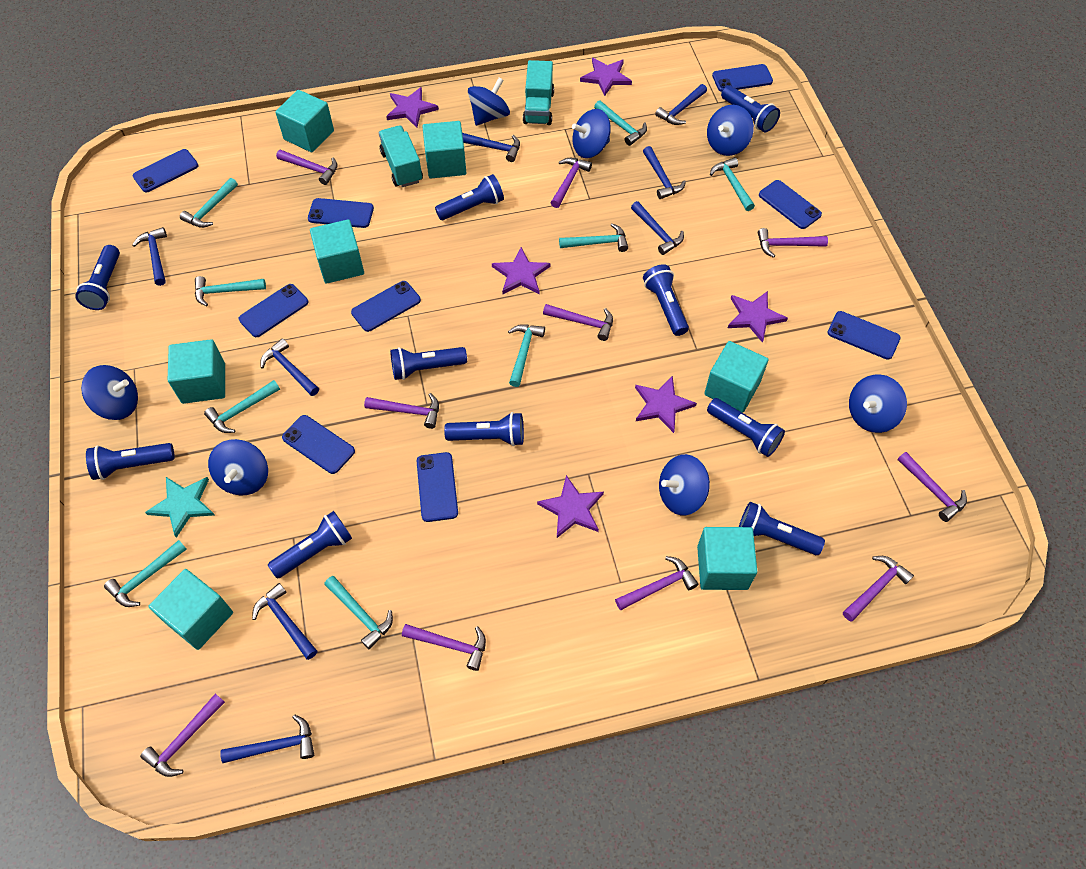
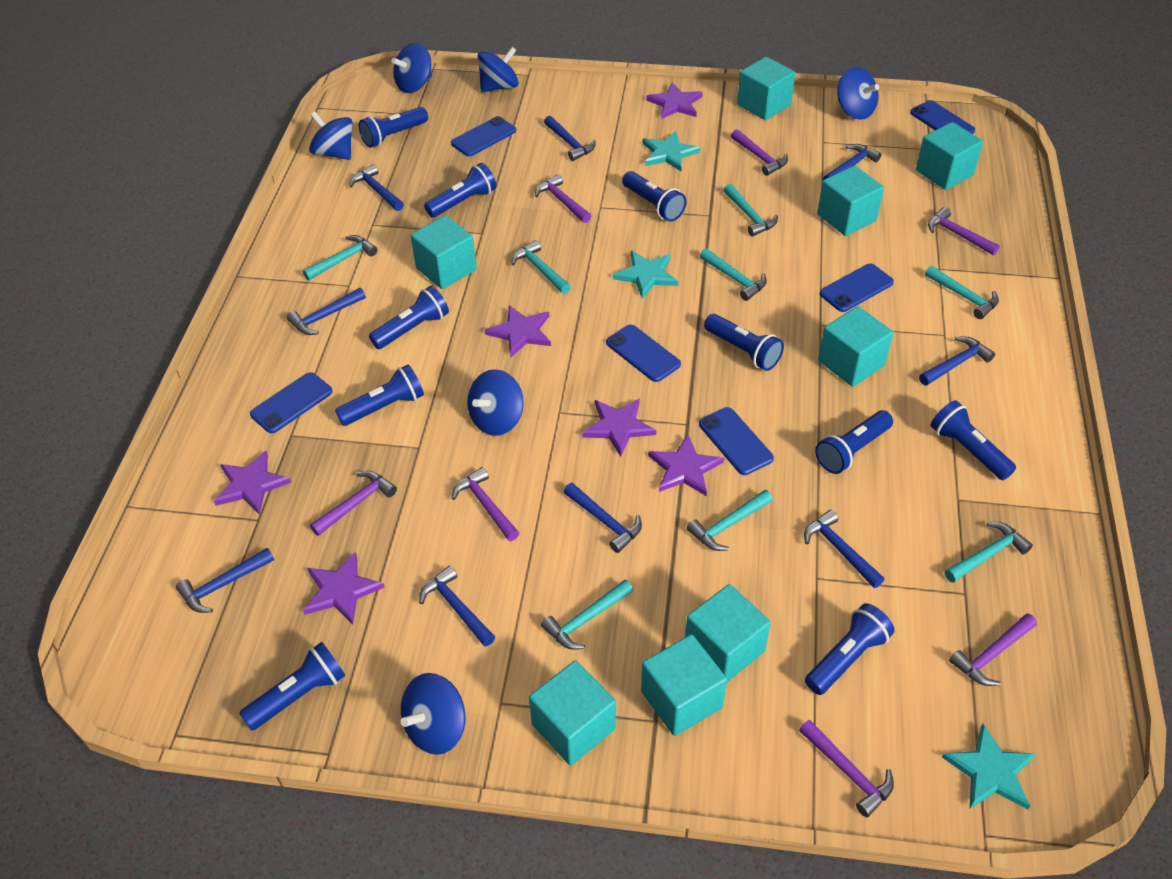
blue hammer: [132,227,167,286] [220,715,314,763] [252,583,317,660] [260,338,319,396] [462,133,520,162] [631,201,684,255] [643,146,686,199] [655,84,707,125] = 8 -> [176,548,274,613] [287,288,366,335] [350,164,404,211] [419,566,495,647] [544,116,596,161] [564,483,642,553] [804,510,884,588] [823,144,881,180] [919,336,995,386] = 9
blue phone: [133,149,198,192] [239,284,309,337] [282,415,355,474] [308,198,374,228] [351,281,421,332] [417,452,458,522] [712,64,773,92] [759,180,822,229] [827,311,901,360] = 9 -> [250,372,332,433] [451,116,516,156] [606,325,681,382] [699,407,774,475] [820,263,894,312] [910,100,975,134] = 6
blue spinning top: [81,365,138,420] [208,439,268,496] [468,77,510,126] [572,109,611,158] [659,454,710,515] [707,105,754,156] [849,374,907,433] = 7 -> [309,112,353,160] [391,43,432,93] [401,673,465,755] [467,369,524,436] [478,47,519,92] [837,67,879,120] = 6
purple hammer: [140,694,225,777] [276,150,338,185] [364,393,439,429] [402,624,486,671] [543,304,613,341] [551,158,592,208] [615,556,699,610] [758,228,828,258] [843,556,914,621] [897,452,967,522] = 10 -> [310,471,397,536] [452,467,519,541] [535,174,591,223] [731,129,788,176] [799,720,894,817] [928,207,1000,255] [949,613,1037,686] = 7
turquoise cube: [148,569,233,650] [168,339,225,404] [275,90,334,153] [310,219,364,284] [422,121,466,178] [697,527,757,590] [704,341,769,413] = 7 -> [411,215,477,289] [529,660,616,766] [641,634,727,736] [685,584,771,682] [737,57,795,120] [817,165,884,236] [818,306,894,387] [916,122,983,190] = 8
turquoise hammer: [104,540,187,607] [180,178,238,228] [195,276,266,306] [204,380,280,433] [324,576,393,649] [508,324,545,387] [559,223,628,252] [594,100,647,146] [710,157,755,211] = 9 -> [303,235,377,280] [511,240,571,294] [541,579,633,650] [687,490,773,551] [700,248,767,301] [724,184,778,237] [925,266,999,319] [945,522,1033,583] = 8
turquoise star: [145,477,214,538] = 1 -> [613,250,679,299] [642,131,700,171] [942,724,1036,809] = 3
turquoise truck: [379,125,423,187] [523,60,554,125] = 2 -> none = 0

